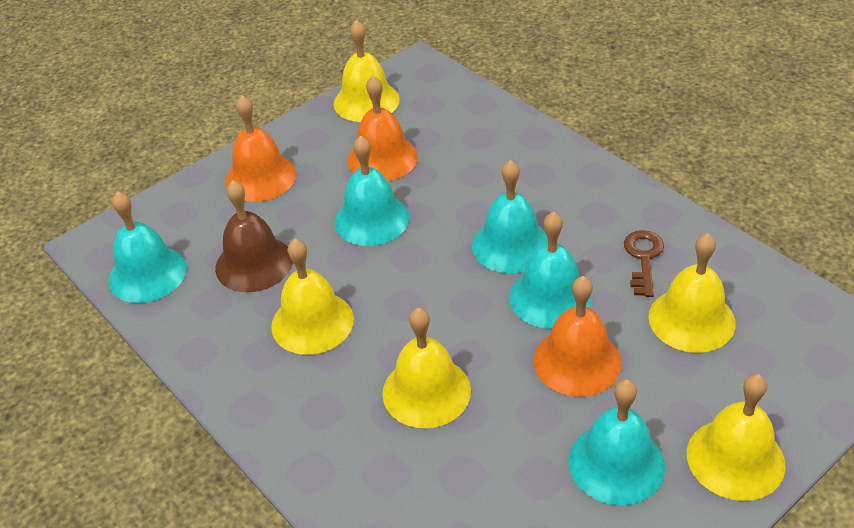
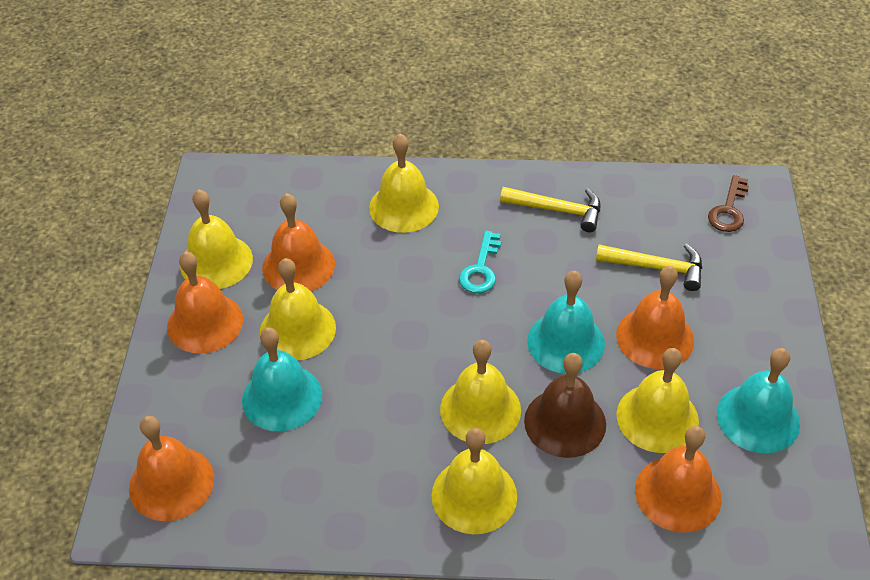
orange bell: [225,95,297,202] [348,76,418,181] [534,276,622,397] = 3 -> [129,416,214,521] [167,251,243,354] [262,193,335,291] [616,266,694,369] [635,426,722,533] = 5
turquoise bell: [109,191,187,303] [334,135,409,246] [472,160,548,273] [509,212,592,329] [568,379,665,505] = 5 -> [242,327,322,431] [527,271,605,374] [717,348,800,453] = 3
turquoise key: none = 0 -> [459,231,501,293] = 1
yellow bell: [271,239,354,355] [334,20,400,122] [382,308,471,428] [648,233,736,353] [687,374,786,501] = 5 -> [180,189,253,289] [260,258,336,360] [369,134,439,233] [432,428,517,534] [440,340,521,444] [617,348,699,453] = 6
yellow hammer: none = 0 -> [500,187,600,232] [596,244,702,291] = 2

